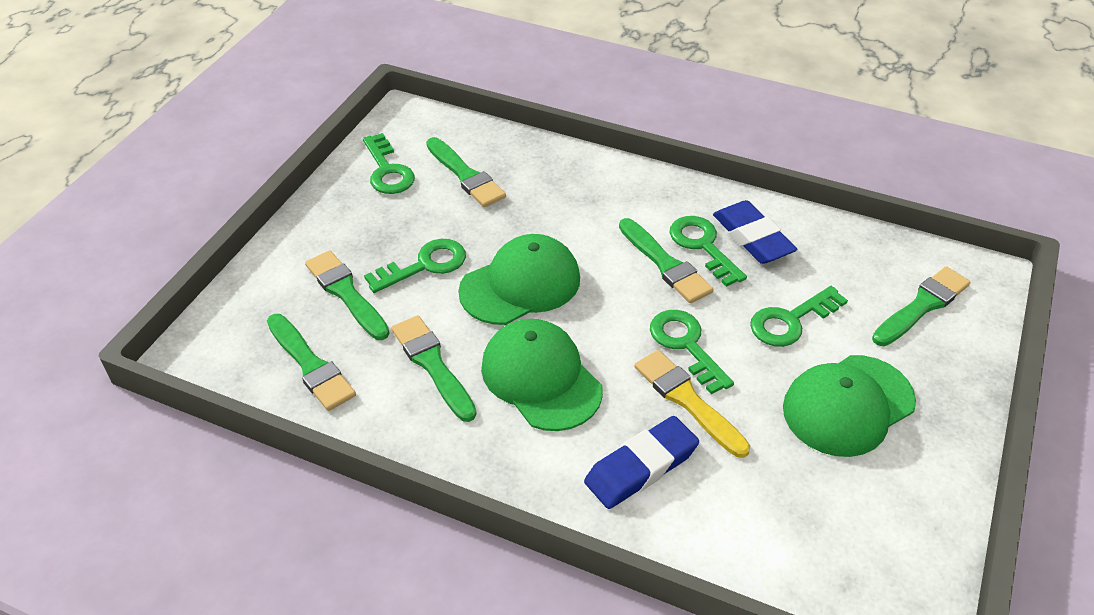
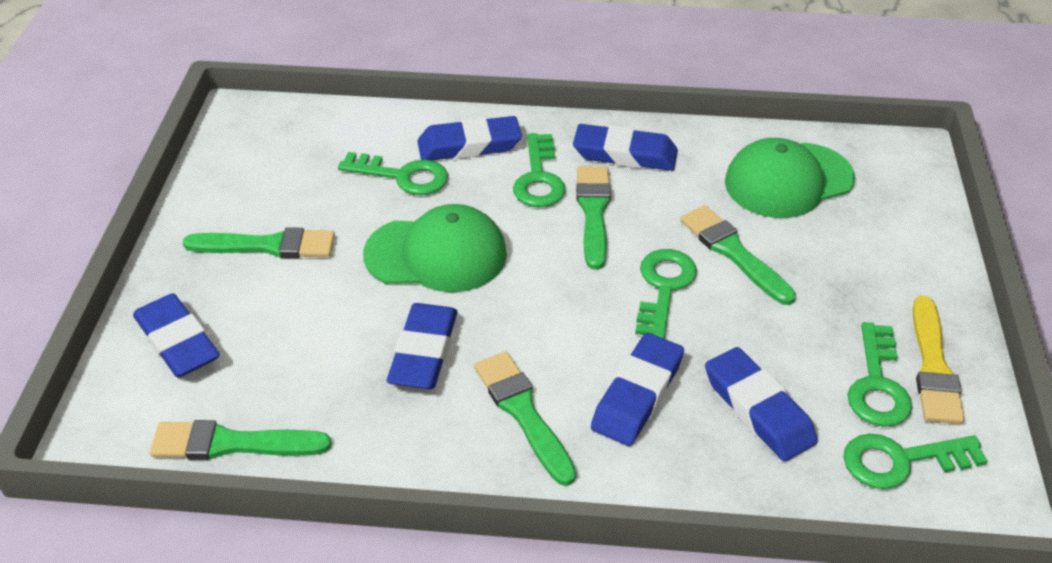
blue eraser: [584,416,699,509] [713,200,797,264] = 2 -> [133,293,220,378] [387,303,457,389] [417,116,522,160] [573,124,678,171] [591,333,684,446] [705,347,818,461] = 6
green brush: [267,314,356,411] [305,250,390,340] [391,315,477,422] [426,137,506,207] [619,218,713,303] [872,266,971,346] = 6 -> [150,420,332,460] [183,227,335,258] [474,352,576,486] [576,166,611,270] [680,205,796,305] = 5
green cap: [458,234,580,325] [481,319,603,431] [783,355,916,457] = 3 -> [363,204,507,292] [725,138,855,218] = 2

